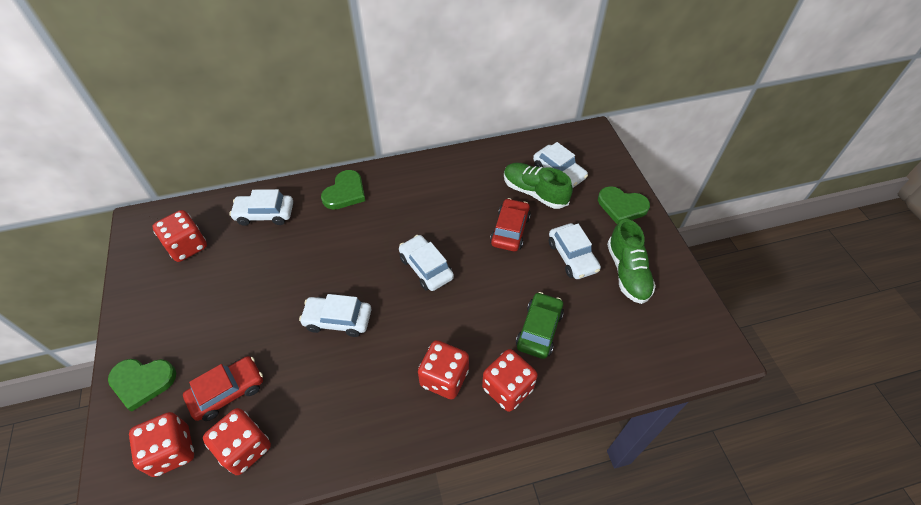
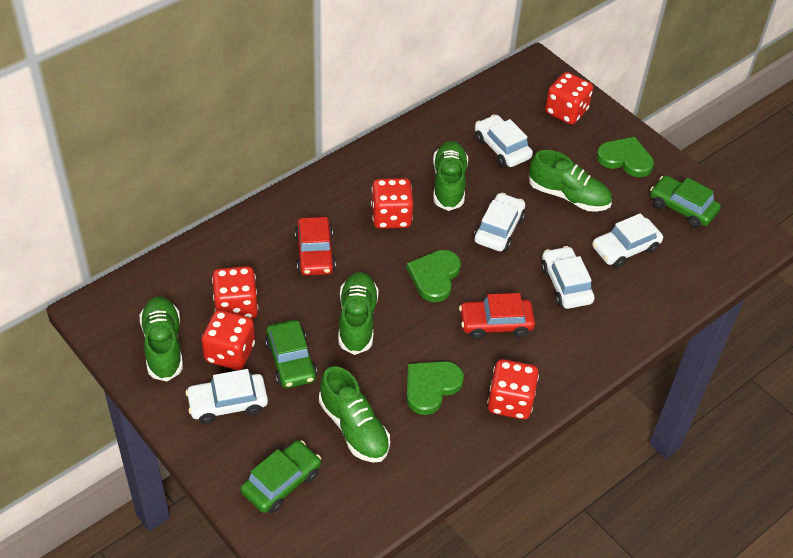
green car: [516,292,564,359] = 1 -> [241,440,321,513] [265,320,317,388] [650,175,721,228] = 3
green shoe: [504,163,573,209] [607,219,656,304] = 2 -> [140,296,183,382] [319,366,390,463] [339,272,379,355] [433,141,468,211] [529,150,612,212] = 5

